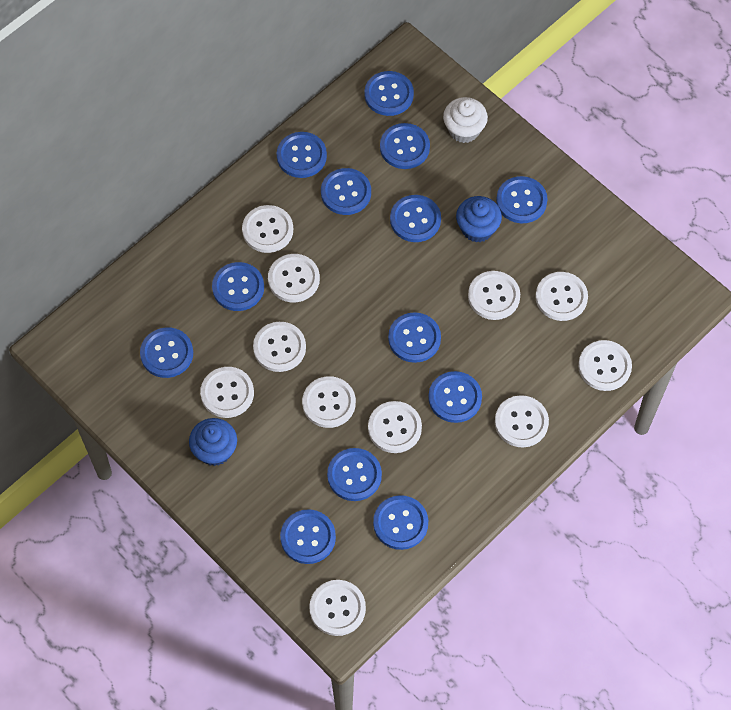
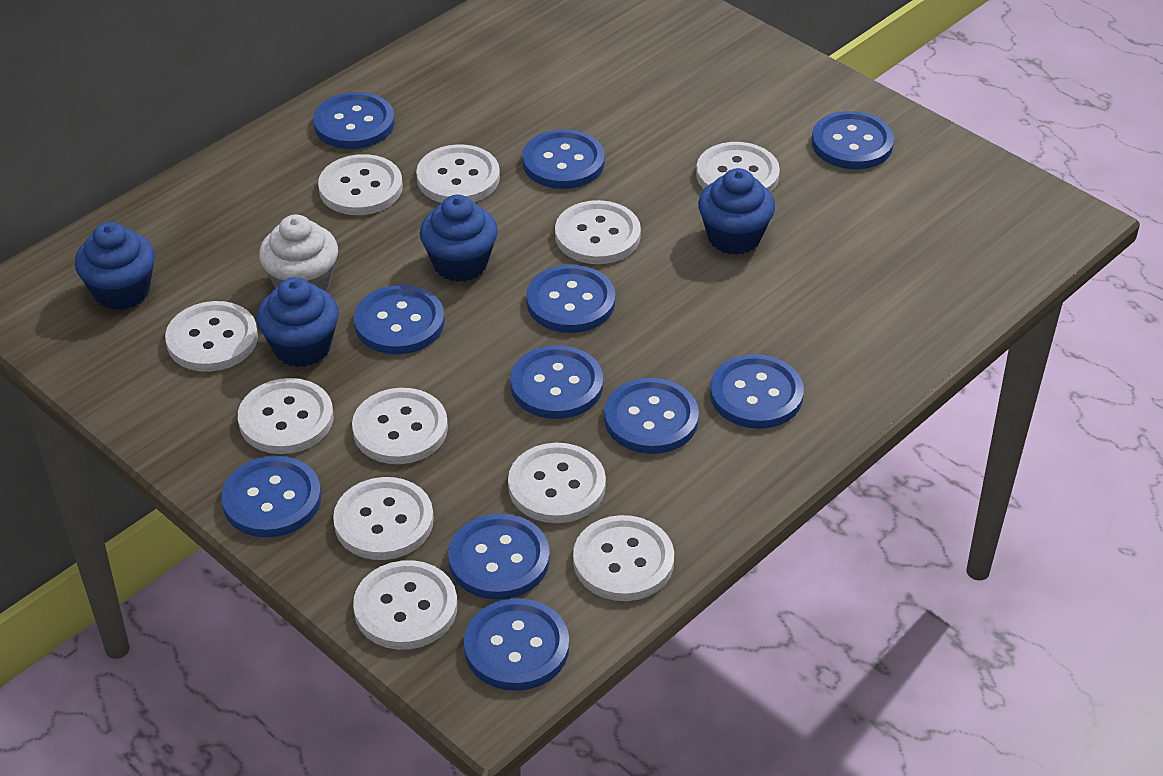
blue button: [140,328,193,378] [212,262,264,311] [277,132,327,178] [280,509,336,564] [321,168,371,215] [327,448,382,501] [364,71,414,116] [373,495,428,550] [380,123,430,169] [388,312,441,363] [390,195,441,242] [428,371,482,423] [496,176,548,223] = 13 -> [221,456,321,538] [313,92,395,149] [354,285,445,354] [448,514,550,600] [464,598,569,691] [510,345,603,419] [522,129,605,189] [526,265,615,333] [604,378,699,454] [710,354,804,429] [811,111,894,169] = 11
blue cupcake: [189,418,237,466] [456,196,502,243] = 2 -> [75,222,155,310] [257,277,339,367] [420,195,498,282] [698,168,775,255] = 4

